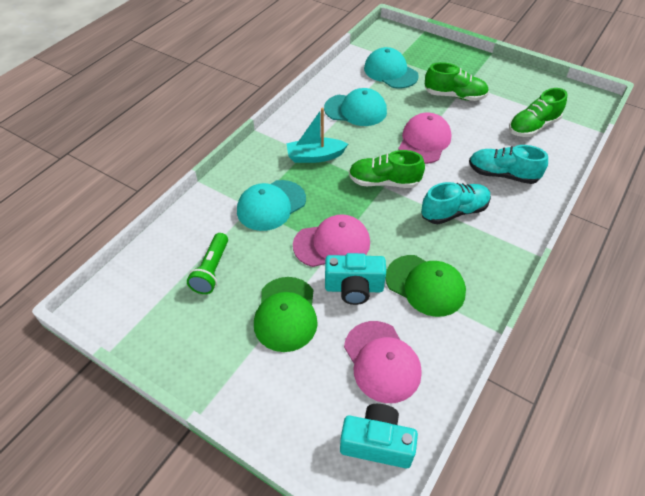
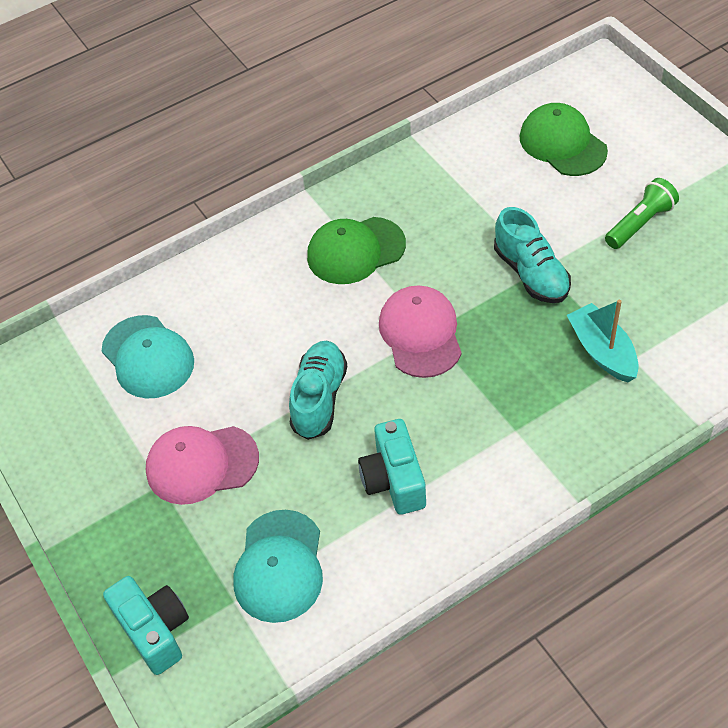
green shoe: [349,150,425,188] [425,62,489,101] [509,88,567,137] = 3 -> none = 0
pink cap: [293,214,370,267] [344,321,422,403] [398,113,451,164] = 3 -> [146,426,259,505] [379,285,462,378] = 2
turquoise cap: [237,180,306,231] [324,88,387,126] [364,47,419,89] = 3 -> [102,315,194,398] [233,510,323,623] = 2

